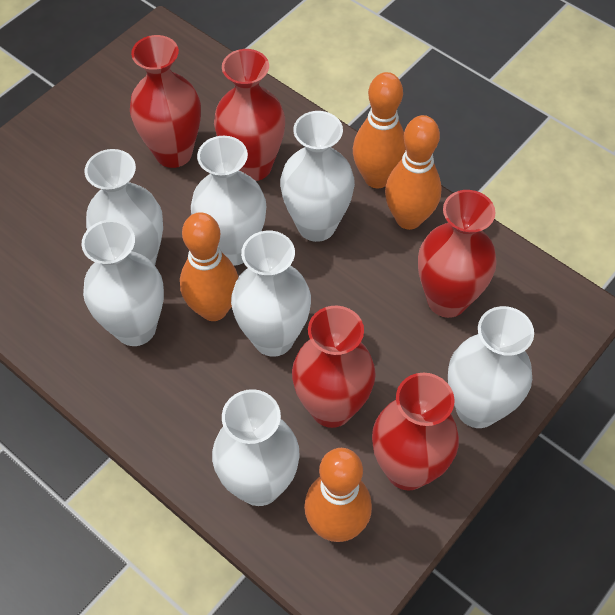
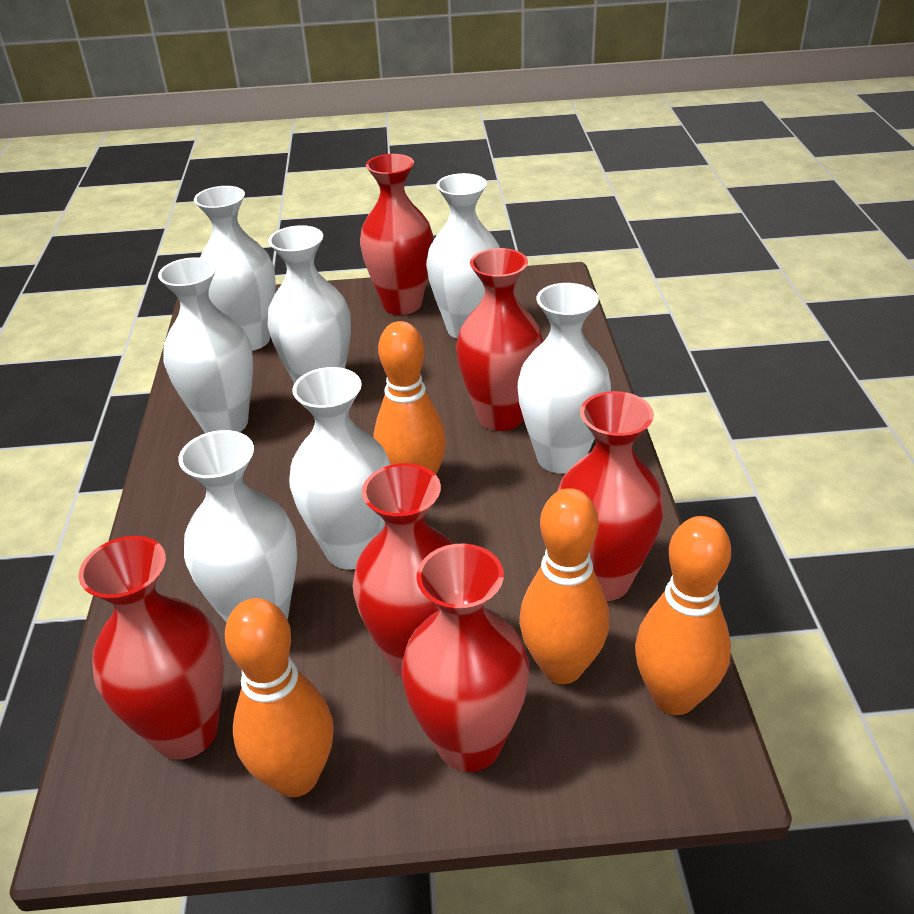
red vase: [130,35,201,168] [214,49,285,181] [292,306,376,428] [372,373,459,491] [418,190,497,318] = 5 -> [79,536,224,760] [352,463,454,678] [360,154,434,315] [401,544,529,772] [456,248,543,431] [557,391,664,601] = 6

